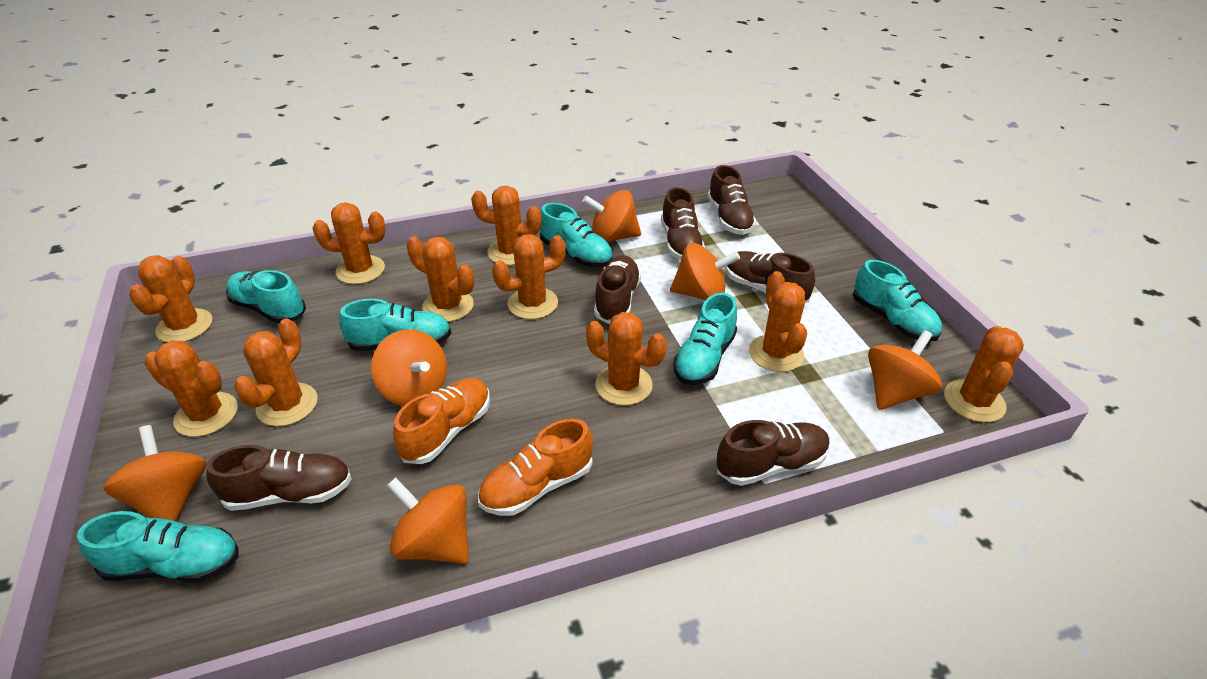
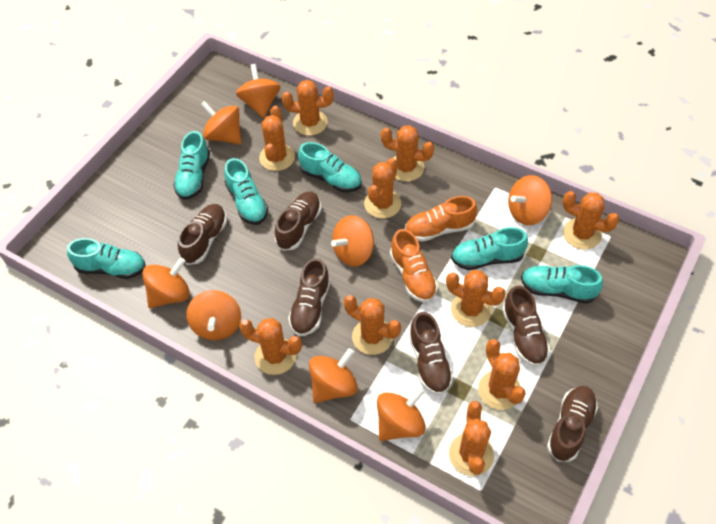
orange spinning top: [104,425,207,521] [371,329,447,406] [387,477,469,564] [582,190,641,243] [670,243,740,301] [868,330,942,410] = 6 -> [142,257,190,308] [186,290,241,340] [200,101,242,144] [236,64,280,118] [309,348,358,403] [331,215,374,267] [377,387,426,441] [508,175,552,225] = 8

